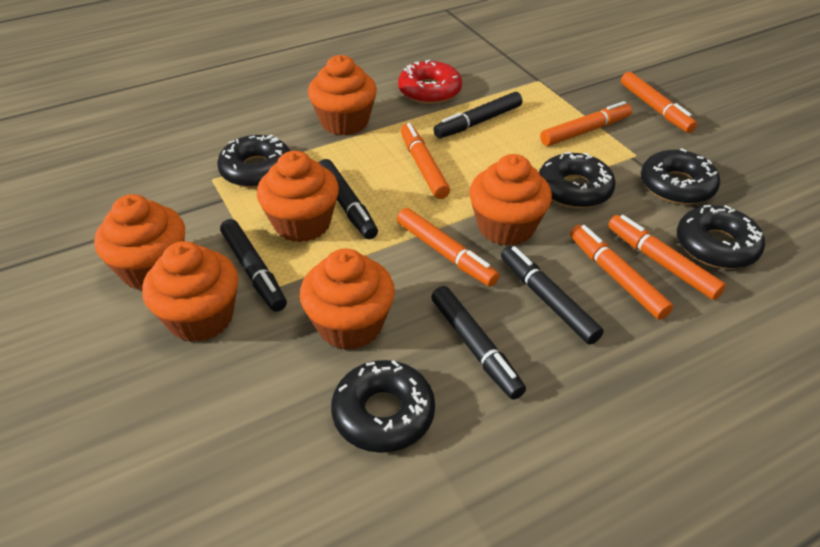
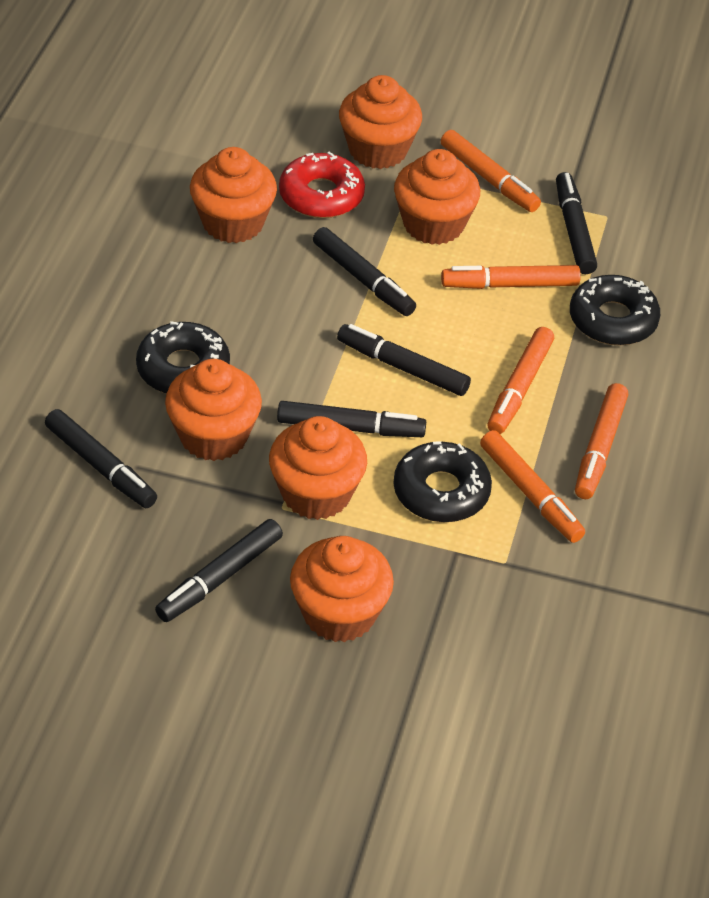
black donut: [217,135,290,188] [331,360,435,453] [539,152,616,208] [641,148,720,205] [677,205,765,269] = 5 -> [136,321,230,394] [394,442,492,522] [570,275,660,345] = 3
black marker: [220,219,287,312] [319,159,378,239] [431,286,526,400] [433,92,522,138] [501,246,604,344] = 5 -> [45,409,157,508] [155,519,283,622] [277,401,426,437] [313,227,416,316] [337,324,471,396] [556,172,597,274] = 6
orange marker: [397,208,499,287] [401,123,450,199] [540,101,632,146] [570,225,673,320] [608,215,726,300] [621,72,697,133] = 6 -> [441,130,541,212] [441,265,581,289] [480,430,585,543] [487,327,554,434] [575,383,628,499] = 5

